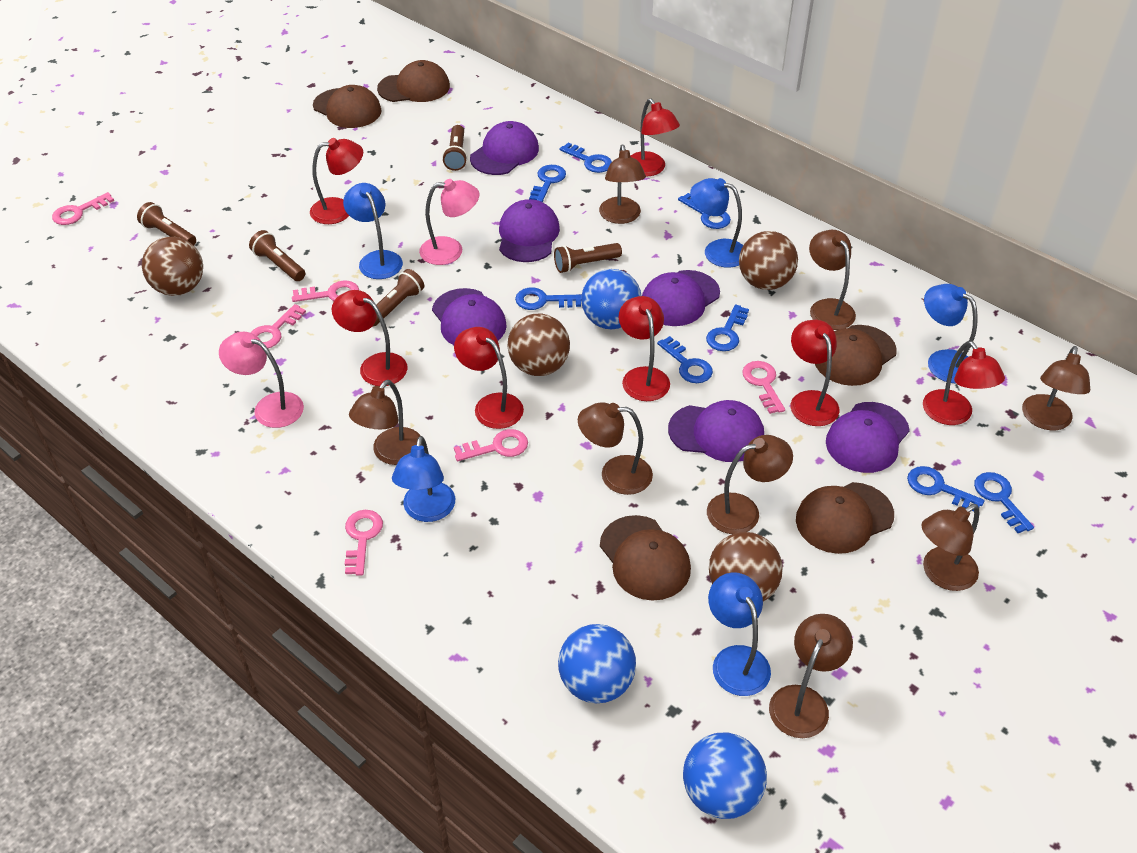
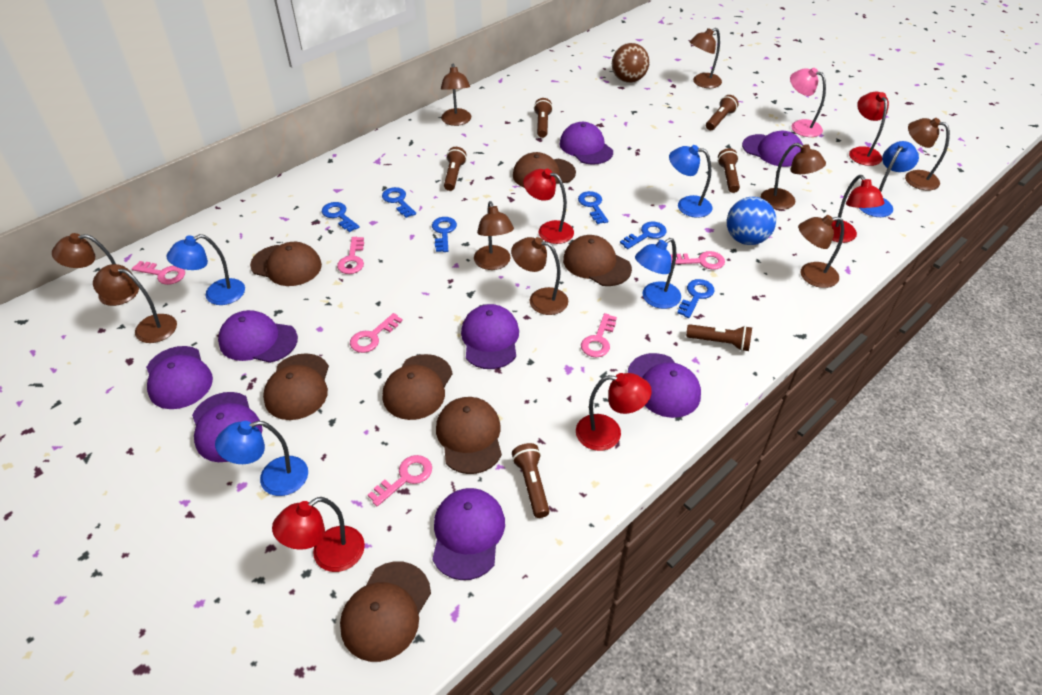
blue ball: [558,624,636,703] [581,269,641,329] [683,733,767,819] = 3 -> [727,197,776,245] = 1
blue key: [515,287,582,310] [529,165,566,202] [560,143,612,173] [657,336,713,383] [678,193,731,229] [706,304,749,351] [907,466,985,511] [974,472,1034,533] = 8 -> [322,202,360,232] [382,187,416,218] [432,217,457,252] [578,191,609,224] [620,222,667,249] [677,279,715,318] = 6
brown ball: [142,237,203,296] [508,313,570,376] [709,532,783,601] [739,231,798,290] = 4 -> [612,43,649,83] = 1
brown cap: [313,85,382,128] [377,60,450,102] [600,515,691,601] [796,482,894,554] [815,325,897,386] = 5 -> [250,242,322,286] [263,353,329,420] [340,562,431,662] [382,354,453,420] [436,397,502,474] [513,152,576,187] [563,235,632,286] = 7
brown flashlight: [137,202,196,245] [249,230,305,281] [373,269,424,326] [442,125,468,171] [554,243,622,273] = 5 -> [444,147,467,191] [512,443,550,518] [534,98,553,138] [686,324,752,351] [706,95,739,130] [718,148,740,193] = 6
brown lamp: [349,380,422,465] [578,402,653,495] [599,145,646,224] [707,435,793,534] [769,614,853,738] [809,230,856,330] [921,504,979,591] [1022,346,1090,431] = 8 -> [52,233,139,306] [93,264,177,343] [441,64,471,126] [474,201,514,270] [511,237,568,315] [690,28,722,88] [761,143,826,210] [798,215,844,288] [905,118,950,191] = 9
pink lamp: [219,332,304,428] [419,179,480,265] = 2 -> [790,68,826,137] = 1
purple cap: [432,288,507,345] [470,121,539,175] [499,199,560,262] [642,270,720,326] [668,400,764,462] [826,402,910,473] = 6 -> [146,346,213,409] [192,392,263,462] [218,310,298,363] [433,488,505,580] [461,304,519,369] [559,122,613,165] [628,353,701,418] [742,131,803,167] = 8
red lamp: [310,138,363,224] [332,290,408,386] [454,327,524,429] [619,296,670,401] [630,99,680,177] [791,320,839,426] [923,341,1005,425] = 7 -> [272,497,365,572] [523,169,574,244] [576,373,652,451] [831,175,885,243] [849,92,889,166] = 5

